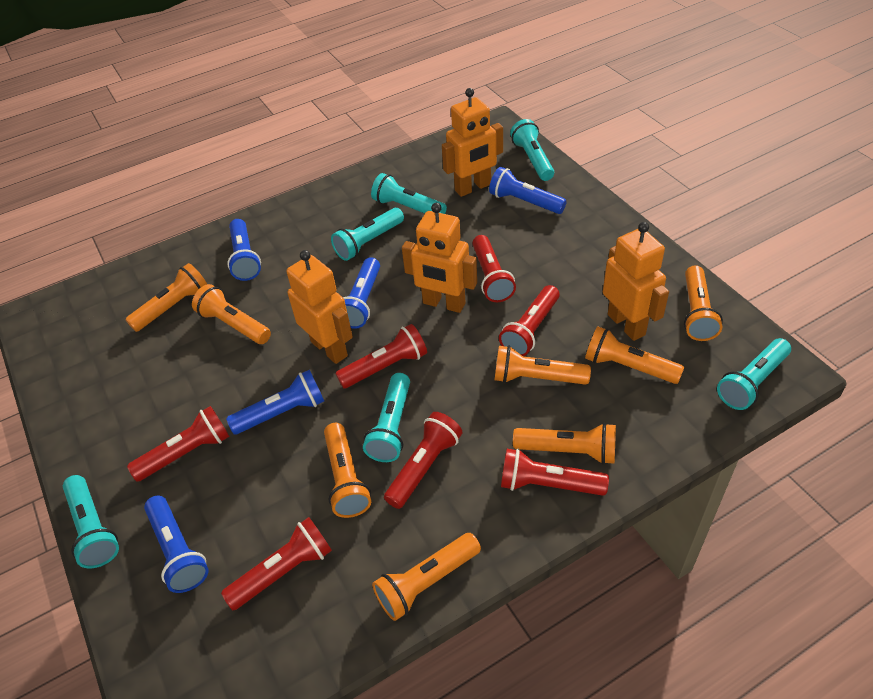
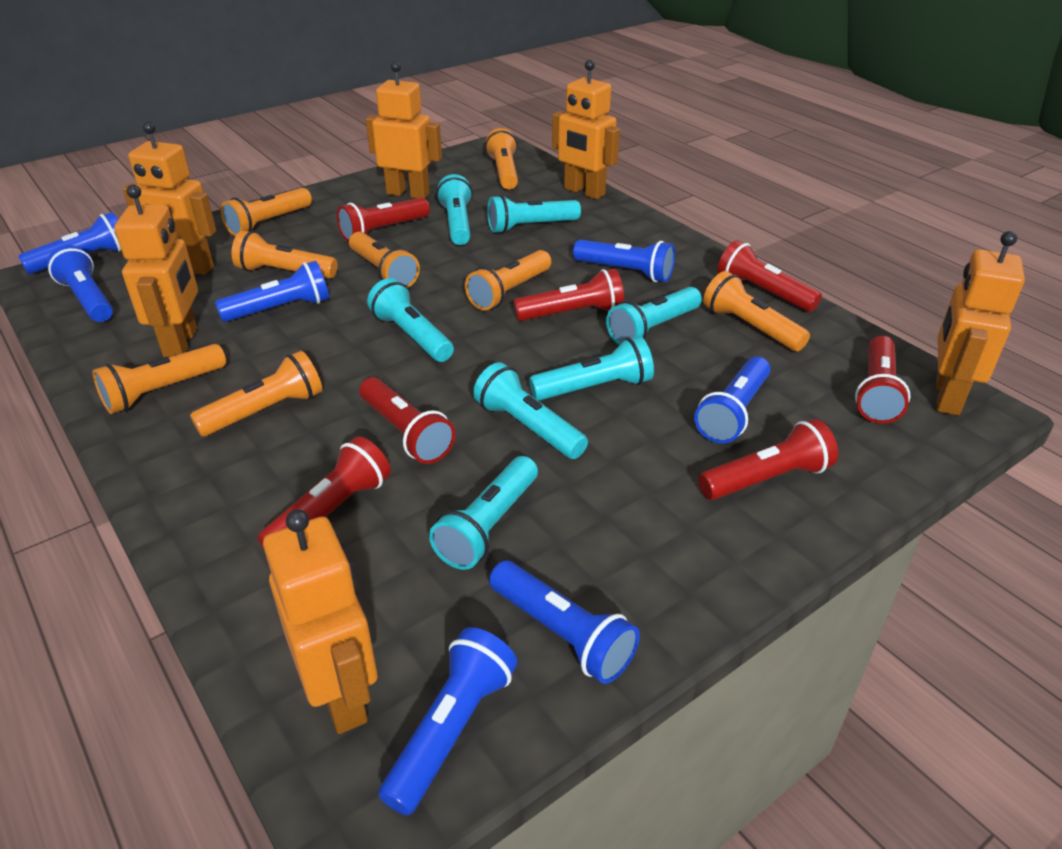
blue flashlight: [144,495,208,593] [226,370,324,435] [227,219,261,281] [343,257,380,329] [489,167,567,214] = 5 -> [18,212,121,274] [47,245,113,322] [215,261,329,322] [378,627,518,815] [489,561,640,684] [573,240,675,282] [694,357,770,443] = 7
orange robot: [286,250,353,364] [402,203,477,313] [442,88,503,197] [603,222,669,341] = 4 -> [114,185,198,358] [122,121,216,275] [263,509,378,734] [366,61,442,198] [552,60,620,200] [936,231,1025,415] = 6
turquoise flashlight: [63,475,119,568] [331,208,404,261] [363,373,410,462] [371,173,447,214] [510,119,554,181] [717,338,791,410] = 6 -> [367,278,454,362] [429,456,538,570] [436,174,473,245] [473,362,588,459] [487,195,581,234] [529,337,654,401] [606,287,702,345] = 7

